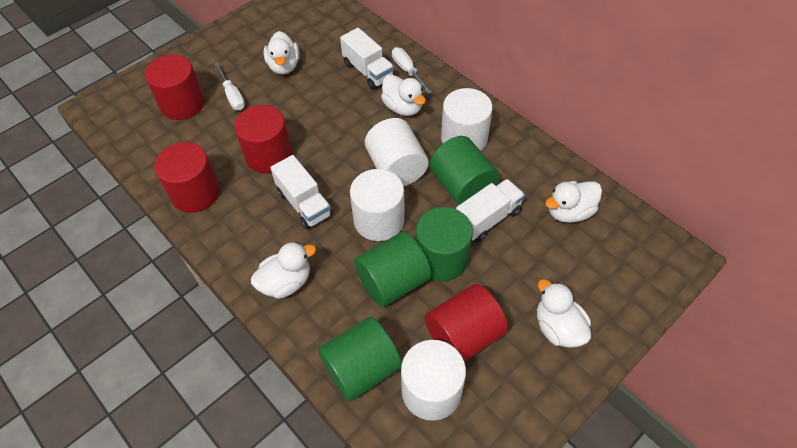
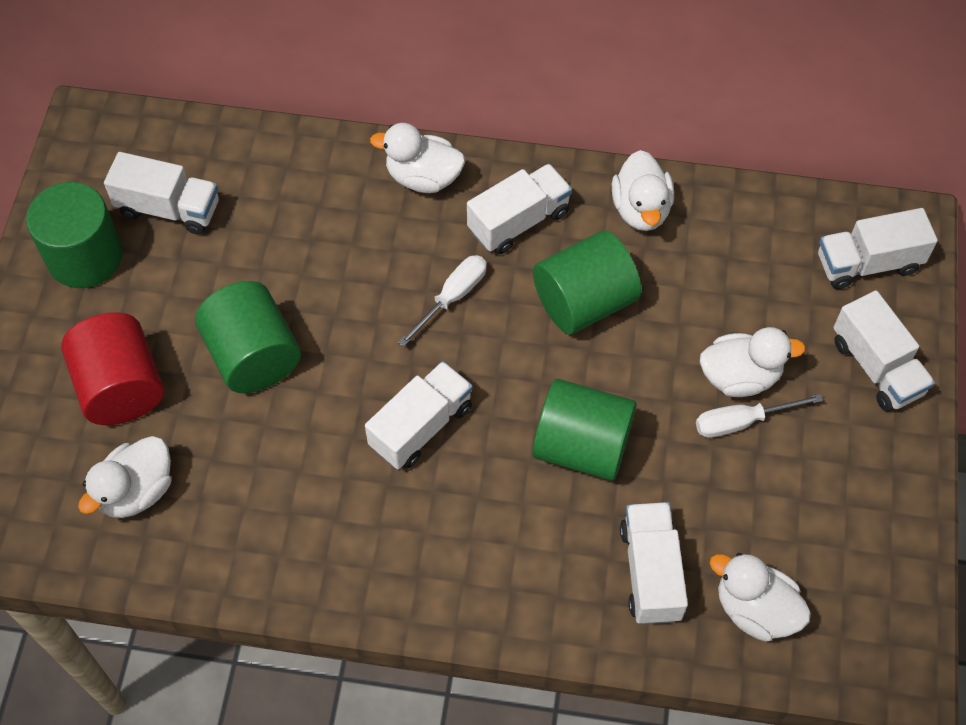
red cylinder: [145,55,204,120] [154,142,220,213] [234,105,292,173] [425,284,508,362] = 4 -> [61,312,164,425] = 1
white cylinder: [350,169,405,241] [365,118,429,186] [401,340,466,421] [441,88,493,151] = 4 -> none = 0
white truck: [270,155,332,229] [340,28,394,89] [456,179,525,242] = 3 -> [104,152,219,235] [365,361,473,469] [467,164,572,254] [620,502,688,624] [818,208,938,289] [833,290,935,412] = 6

